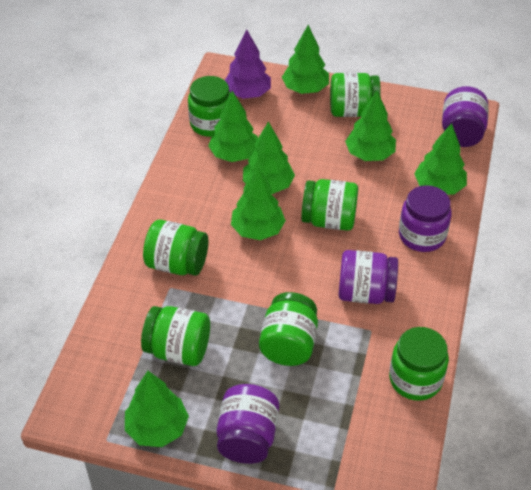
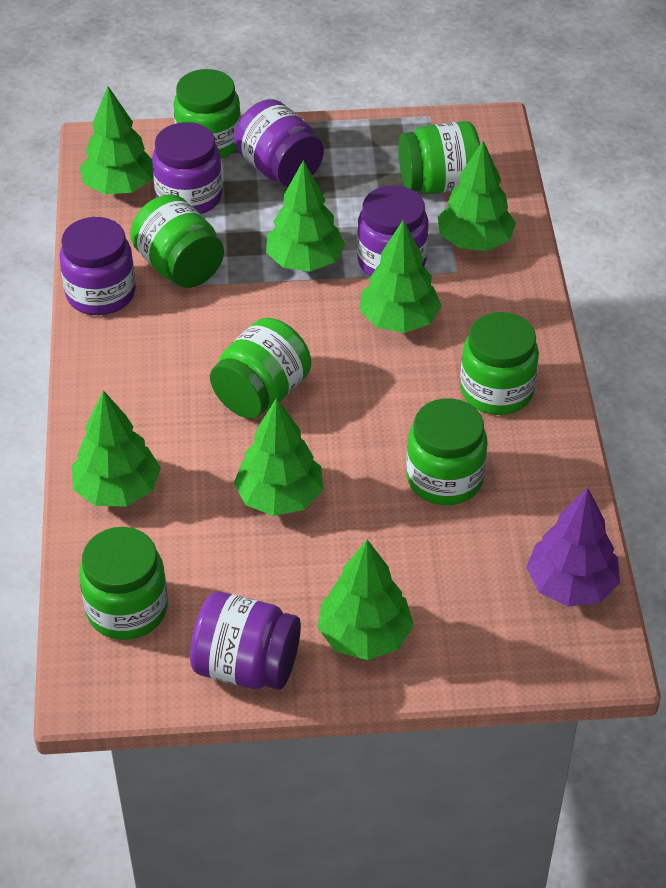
purple jar: [217,384,279,464] [339,250,398,304] [399,185,451,252] [442,86,488,147] = 4 -> [59,217,136,315] [152,122,222,214] [190,592,301,690] [234,99,324,187] [357,185,428,277] = 5

